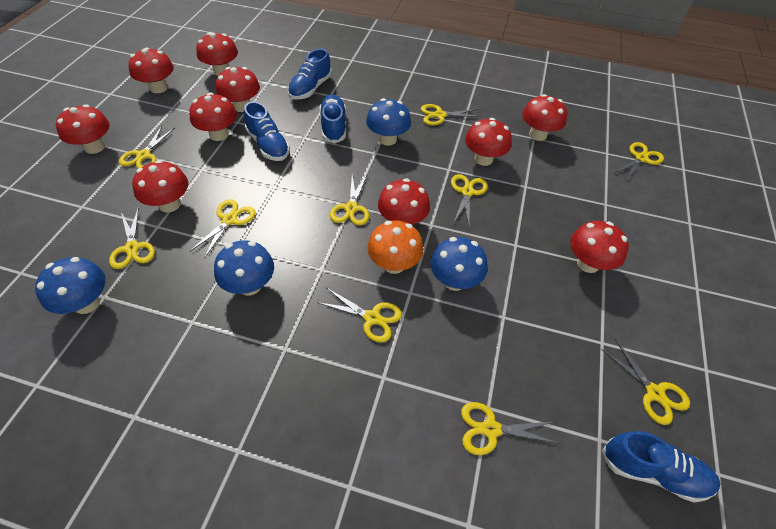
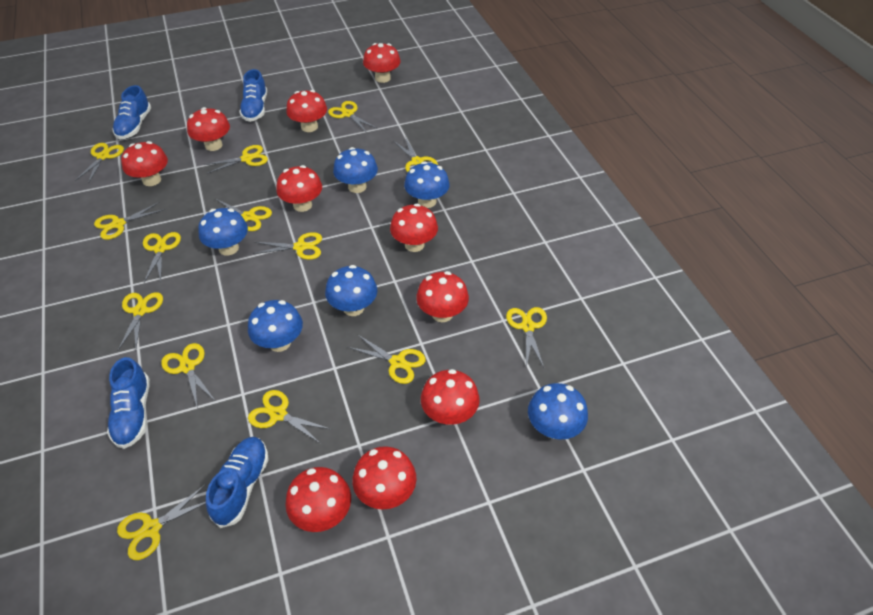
blue mushroom: [35,257,106,314] [214,240,274,295] [366,98,411,146] [430,237,488,291] = 4 -> [198,208,248,256] [248,300,303,352] [325,265,377,316] [333,147,378,193] [404,161,450,208] [528,383,588,440] = 6
orange mushroom: [367,220,423,274] = 1 -> none = 0
yellow scissors: [109,207,155,269] [119,126,175,169] [189,200,256,259] [317,288,402,343] [330,175,369,226] [421,104,482,125] [451,174,488,225] [461,402,560,455] [601,339,690,425] [614,142,664,181] = 10 -> [75,143,124,184] [94,202,165,240] [117,484,206,560] [118,292,163,350] [143,232,181,283] [161,343,215,409] [204,145,268,174] [207,199,272,231] [248,390,330,444] [252,232,322,260] [328,101,377,133] [348,334,426,384] [393,137,438,172] [506,307,547,368] = 14

